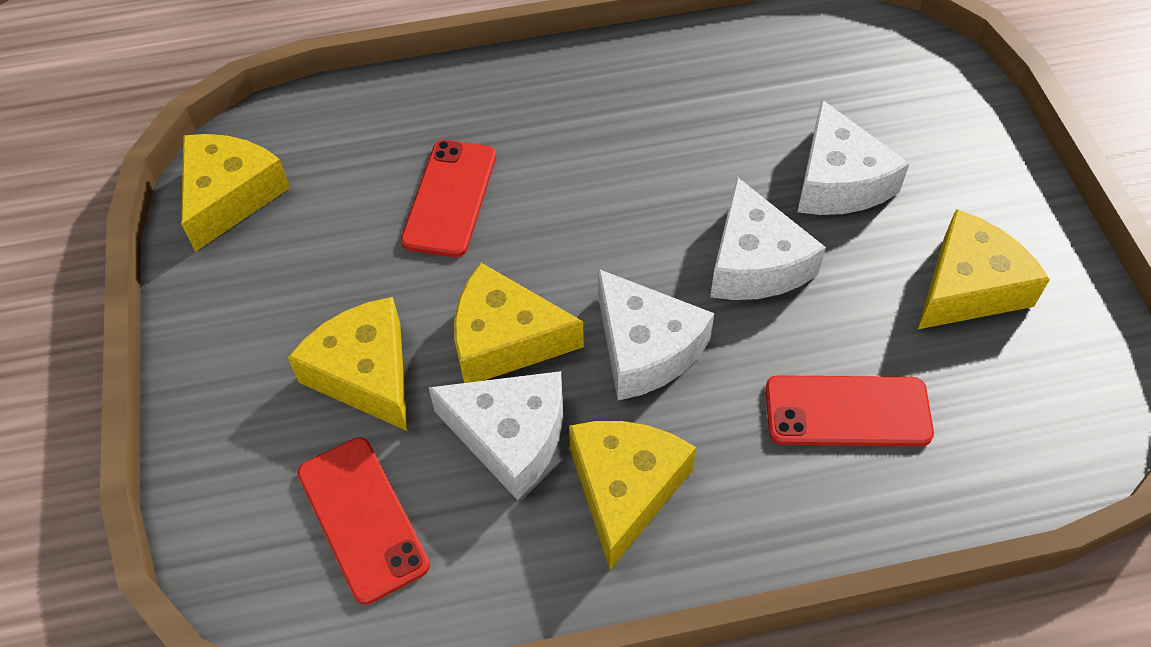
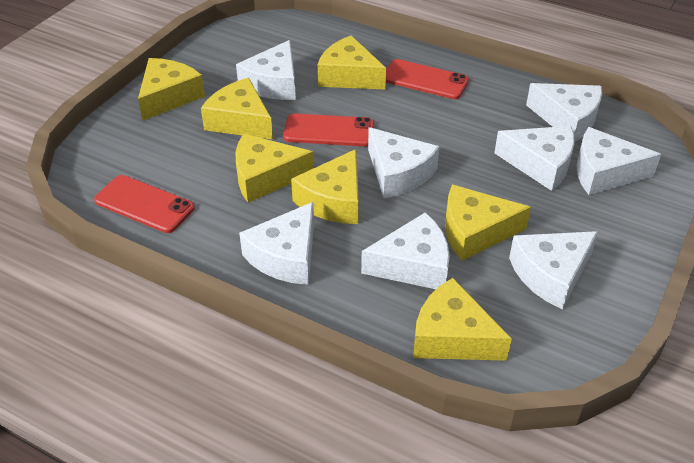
white cheese: [428,371,563,500] [598,269,714,400] [710,177,826,300] [797,100,910,215] = 4 -> [236,40,296,100] [239,202,314,285] [361,212,450,289] [368,127,440,198] [495,126,574,191] [509,231,598,310] [526,83,602,142] [577,127,661,195] = 8
yellow cheese: [181,134,290,252] [288,297,407,431] [454,263,584,383] [569,421,696,570] [918,209,1050,329] = 5 -> [138,58,205,121] [201,78,273,140] [236,134,314,203] [291,149,359,224] [318,35,386,90] [413,278,512,361] [445,185,531,261] = 7

